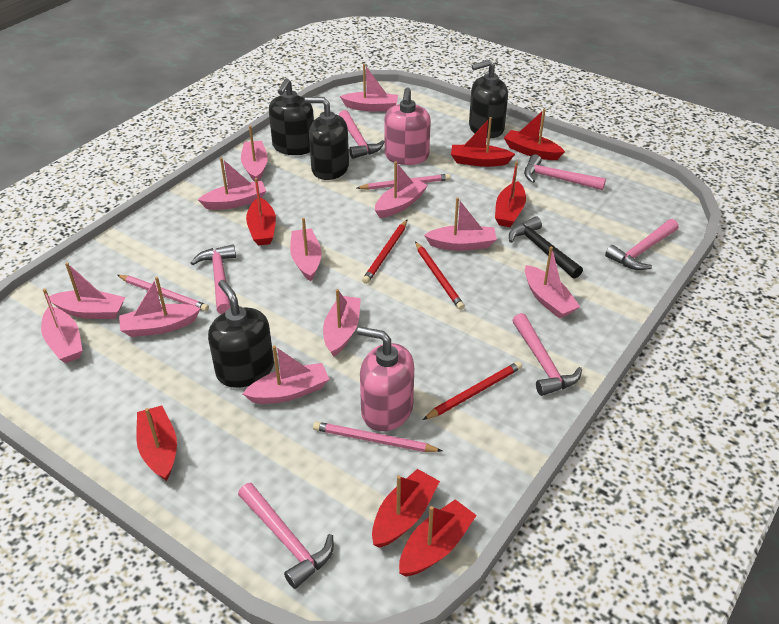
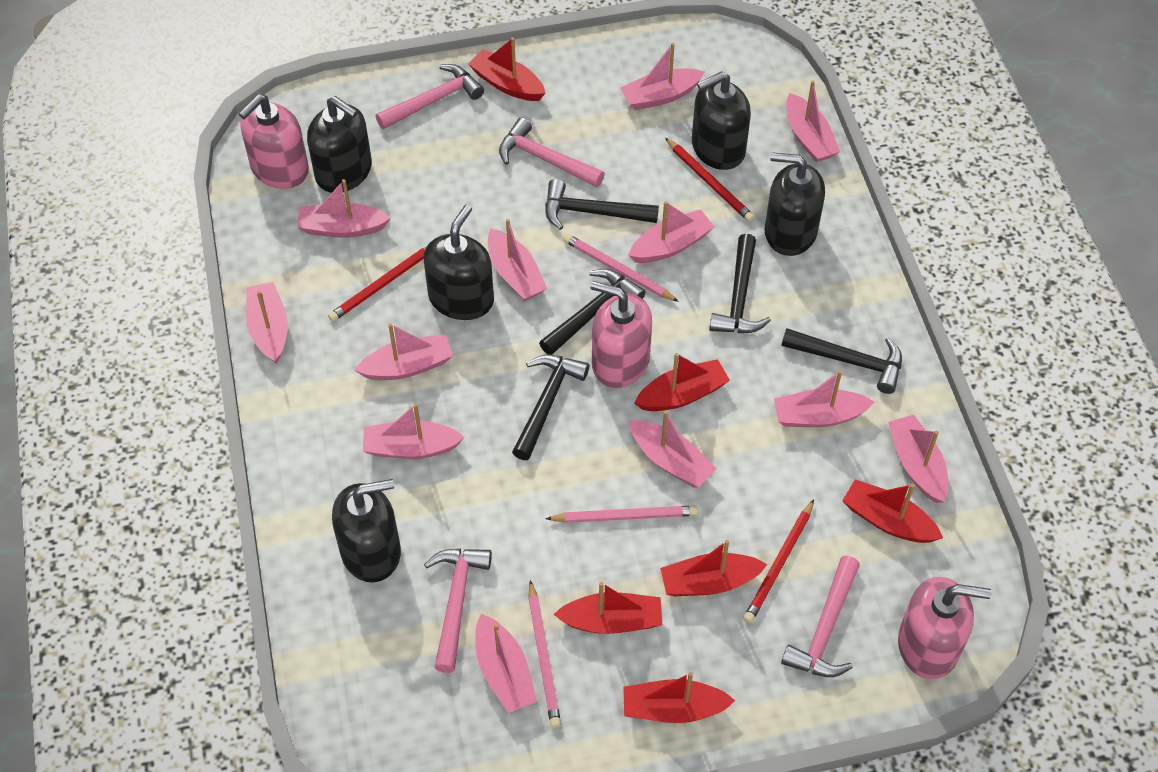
black hammer: [509,216,583,279] = 1 -> [512,354,589,460] [539,269,646,355] [545,179,659,230] [709,234,771,333] [782,328,902,394] = 5
black soap dispenser: [208,280,274,388] [269,78,314,155] [305,97,349,180] [469,60,508,138] = 4 -> [307,96,372,193] [332,479,401,582] [424,205,494,320] [692,71,751,170] [765,152,825,256] = 5
pink hammer: [191,244,236,314] [238,483,334,589] [339,110,385,159] [512,313,582,396] [524,154,606,190] [605,219,679,270] = 6 -> [376,64,484,129] [424,549,492,673] [499,117,605,187] [781,556,860,677] = 4
pink soap dispenser: [357,326,414,431] [385,87,431,165] = 2 -> [239,94,309,189] [590,281,652,388] [898,577,992,679] = 3
red boat: [136,406,177,481] [246,178,276,245] [372,469,440,548] [399,499,477,577] [451,117,515,167] [495,161,526,227] [504,109,565,160] = 7 -> [468,37,546,101] [553,582,662,634] [623,672,735,723] [634,353,730,411] [660,540,767,596] [842,479,943,543] = 6

